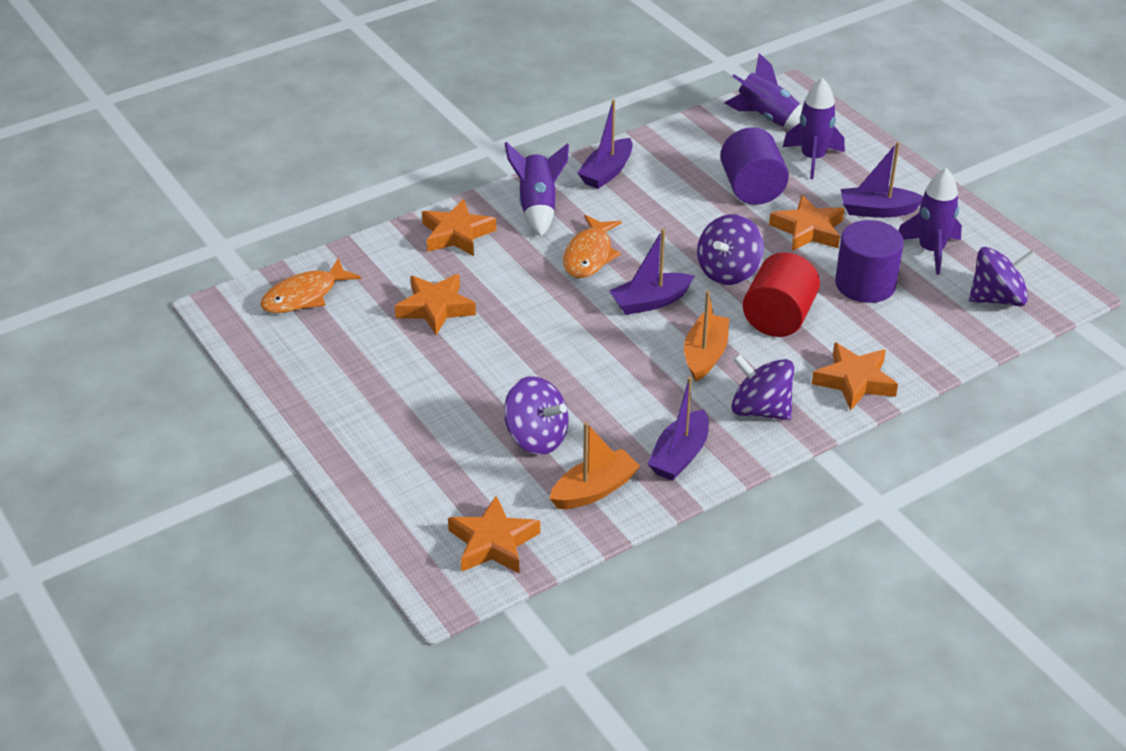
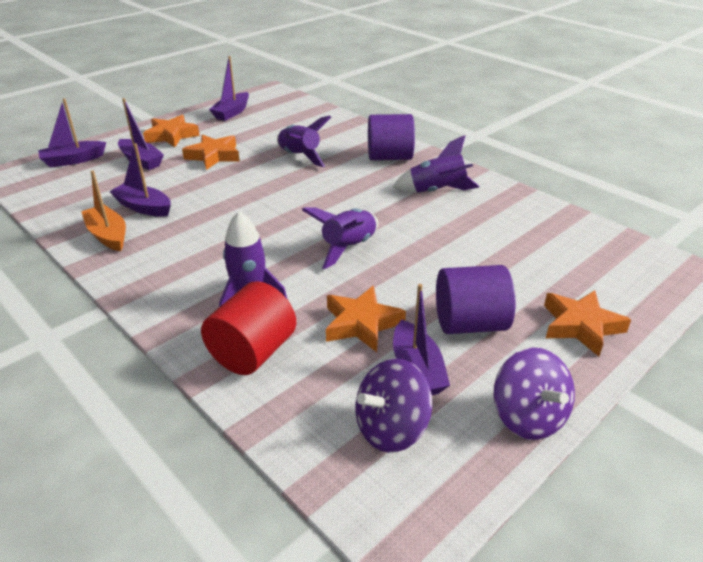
orange boat: [550,422,640,509] [684,290,729,382] = 2 -> [81,170,126,251] = 1
orange fish: [260,258,361,313] [563,215,622,278] = 2 -> none = 0
orange star: [395,274,476,335] [422,199,496,256] [448,496,540,574] [769,195,844,251] [812,342,898,411] = 5 -> [143,115,200,147] [182,134,240,170] [326,286,406,352] [544,290,631,356] = 4
purple boat: [578,100,633,189] [609,229,694,315] [648,377,709,481] [841,142,923,218] = 4 -> [38,98,106,168] [109,143,171,217] [118,98,164,170] [209,56,249,121] [393,284,450,395] = 5
purple spinning top: [504,376,568,455] [697,214,764,285] [731,354,794,420] [969,247,1037,306] = 4 -> [356,358,432,453] [494,348,575,440] = 2

